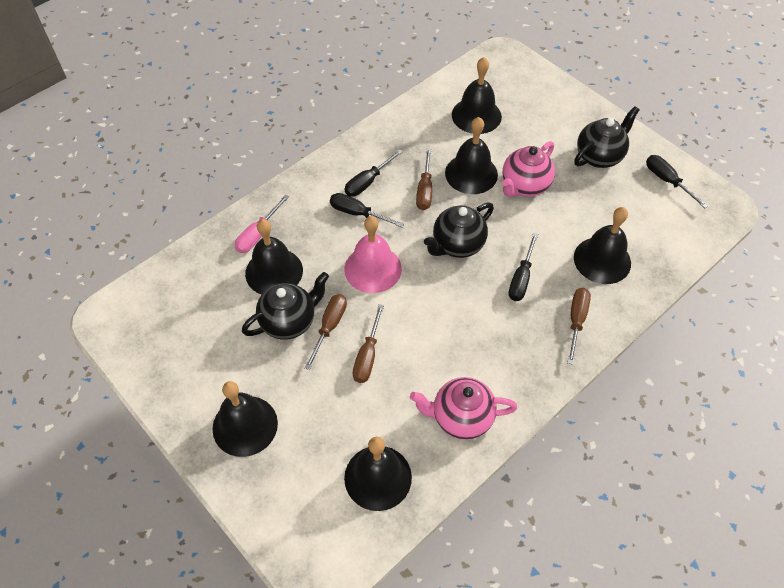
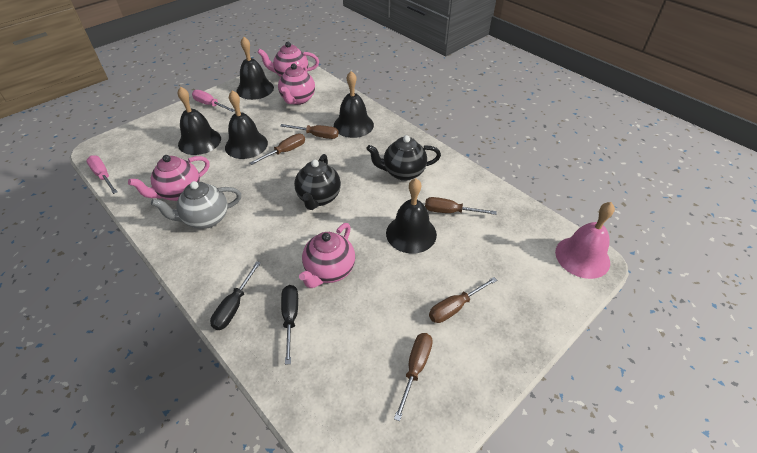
black bell: [213,381,278,457] [245,219,303,295] [344,437,412,511] [445,117,498,194] [452,57,502,134] [574,207,631,284] = 6 -> [178,86,221,155] [225,90,268,159] [236,37,274,100] [334,71,374,138] [386,178,437,254] = 5
black screwdriver: [330,193,404,227] [345,149,403,197] [508,233,538,301] [646,155,708,208] = 4 -> [210,261,261,330] [281,285,298,365] = 2
black teapot: [242,272,329,340] [424,202,494,258] [574,106,639,168] = 3 -> [294,154,341,210] [366,135,441,181] = 2
brown screwdriver: [304,294,347,370] [353,304,384,383] [416,148,432,210] [567,288,591,365] = 4 -> [250,134,305,165] [280,124,339,139] [394,333,433,421] [425,197,497,215] [429,277,497,323] = 5
grey teapot: none = 0 -> [151,181,241,229] = 1
pink screwdriver: [235,195,289,253] = 1 -> [86,155,117,194] [192,90,235,112] = 2
pink teapot: [410,377,517,440] [502,141,555,197] = 2 -> [128,155,209,201] [257,42,319,77] [278,63,315,105] [299,223,355,288] = 4

